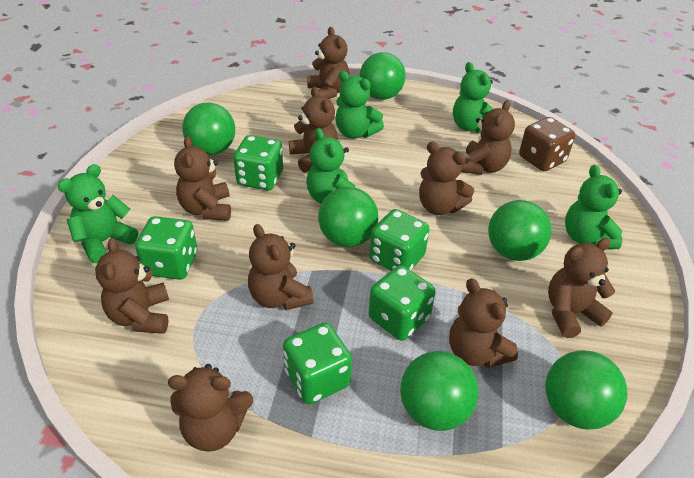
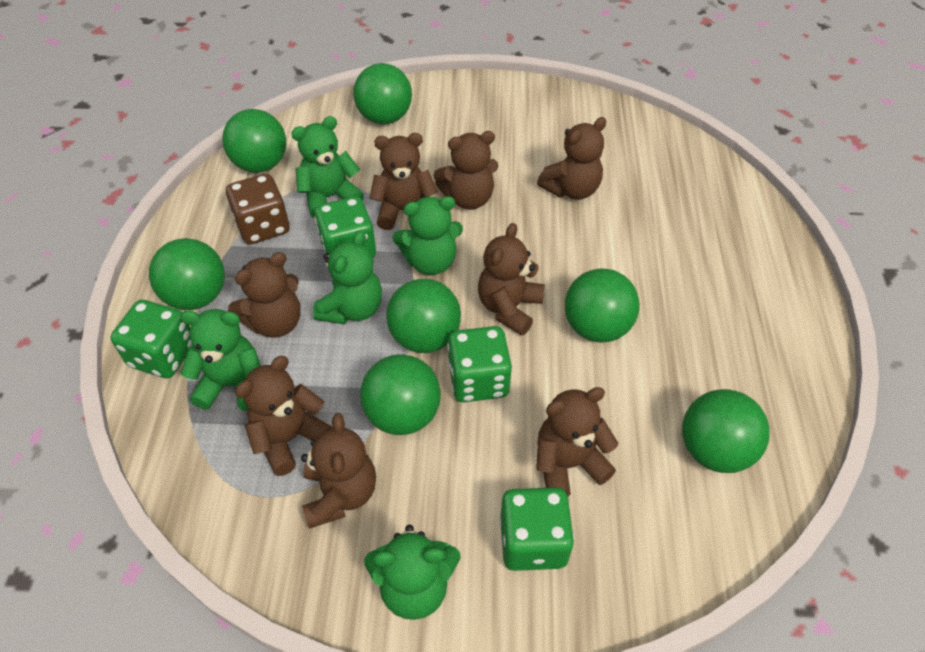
brown teddy bear: [95,238,169,334] [168,364,253,452] [174,136,231,221] [248,224,314,310] [289,87,338,173] [307,27,350,99] [419,142,474,215] [449,278,518,368] [461,100,515,175] [548,238,615,338] = 10 -> [228,252,301,338] [235,356,333,476] [301,413,376,529] [369,133,438,230] [434,131,498,210] [478,223,545,336] [536,387,618,496] [537,117,607,200] = 8
green ball: [182,103,235,155] [318,187,378,247] [360,52,405,100] [400,351,479,431] [488,200,551,261] [545,350,627,430] = 6 -> [149,238,225,310] [222,109,286,173] [353,63,412,124] [360,354,441,435] [386,279,461,353] [565,269,640,342] [682,389,770,473] = 7
green dice: [135,216,197,280] [233,135,283,190] [283,323,352,404] [368,265,436,341] [369,209,429,271] = 5 -> [110,300,193,378] [315,196,376,258] [448,326,512,402] [500,487,574,571] = 4

